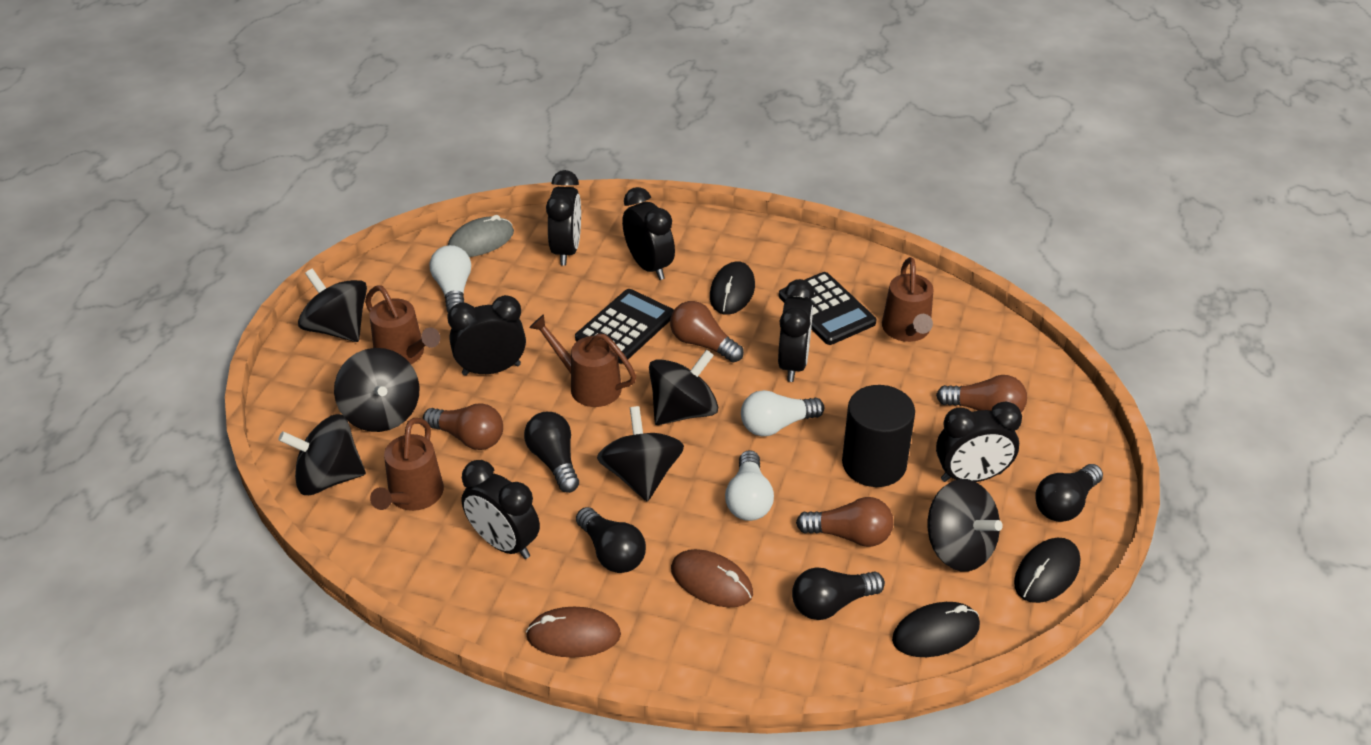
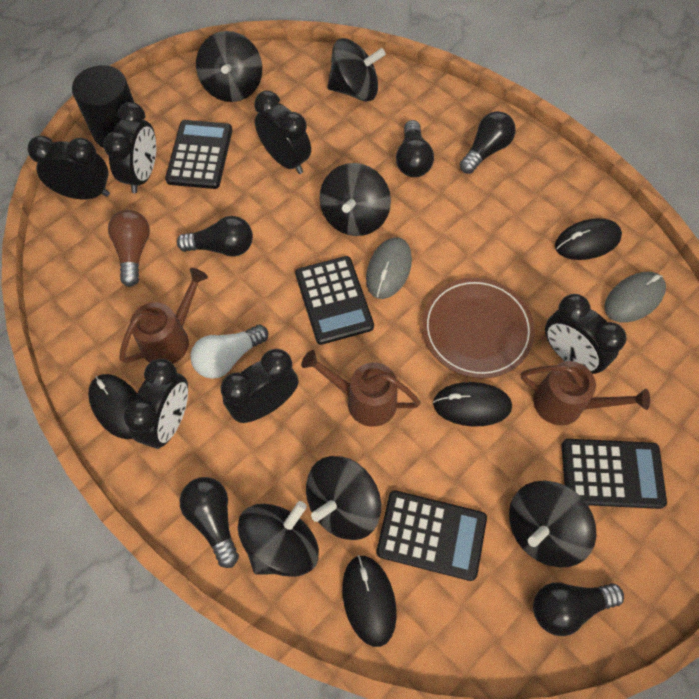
black calculator: [575,289,674,363] [779,272,876,345] = 2 -> [165,120,232,189] [295,256,374,345] [376,490,487,581] [561,439,667,509] = 4
black light bulb: [524,412,579,493] [576,507,646,573] [792,567,885,620] [1035,464,1103,522] = 4 -> [177,216,253,257] [179,477,239,568] [396,120,434,177] [459,111,516,174] [533,582,624,636] = 5
black mouse: [710,261,755,315] [892,602,980,657] [1014,538,1080,603] = 3 -> [88,374,137,439] [342,555,397,647] [433,382,512,427] [555,218,622,260] = 4
brown light bulb: [423,403,503,450] [670,301,744,363] [796,497,893,547] [936,375,1027,412] = 4 -> [108,210,150,287] = 1
brown mouse: [526,607,621,658] [671,549,753,607] = 2 -> none = 0
brown plate: none = 0 -> [422,278,535,378] = 1
brown watering can: [365,286,440,364] [370,418,444,511] [529,314,636,407] [882,257,933,342] = 4 -> [119,268,208,364] [301,350,421,427] [521,361,650,425] = 3
grey mouse: [448,215,514,257] = 1 -> [366,237,412,299] [604,272,666,323] = 2
white light bulb: [430,245,471,312] [725,450,774,521] [741,390,824,436] = 3 -> [190,325,268,379] = 1

